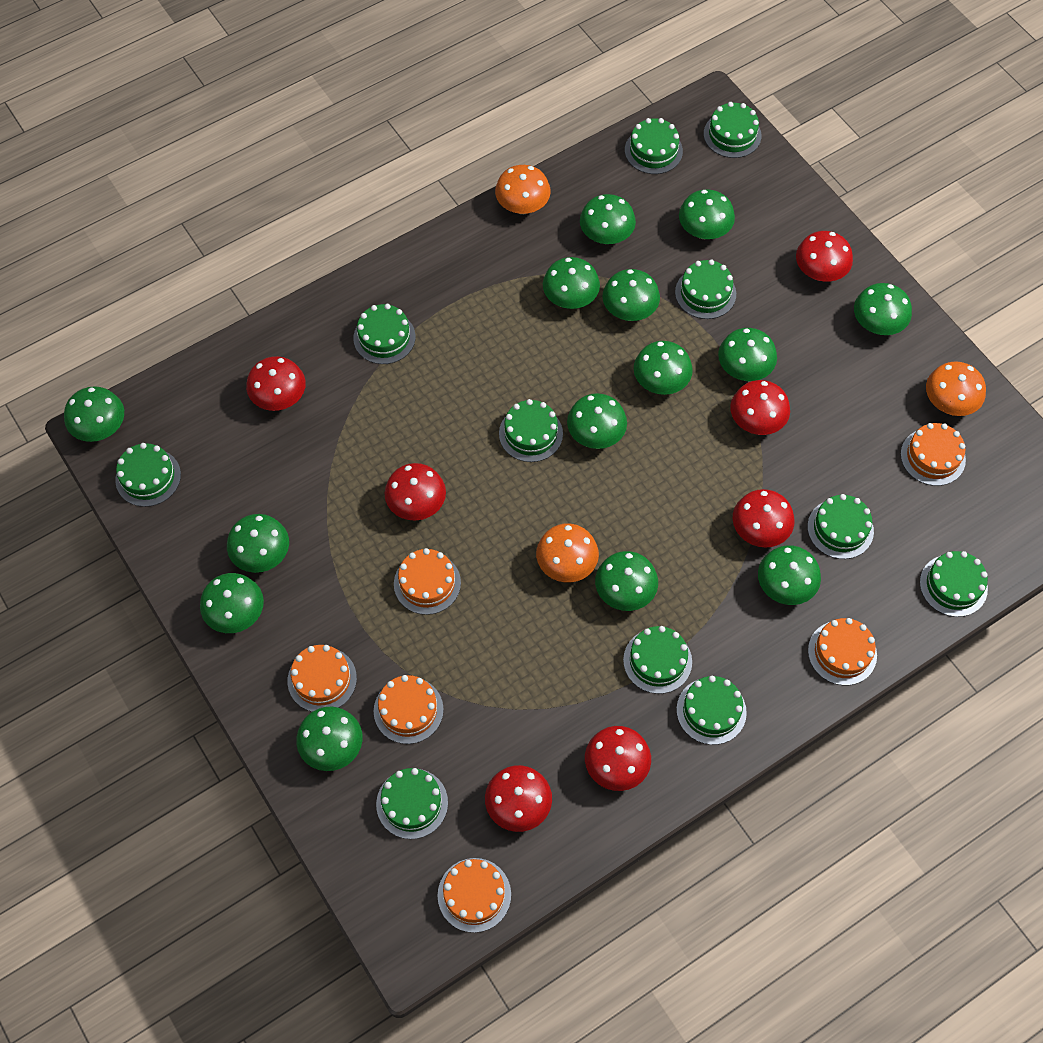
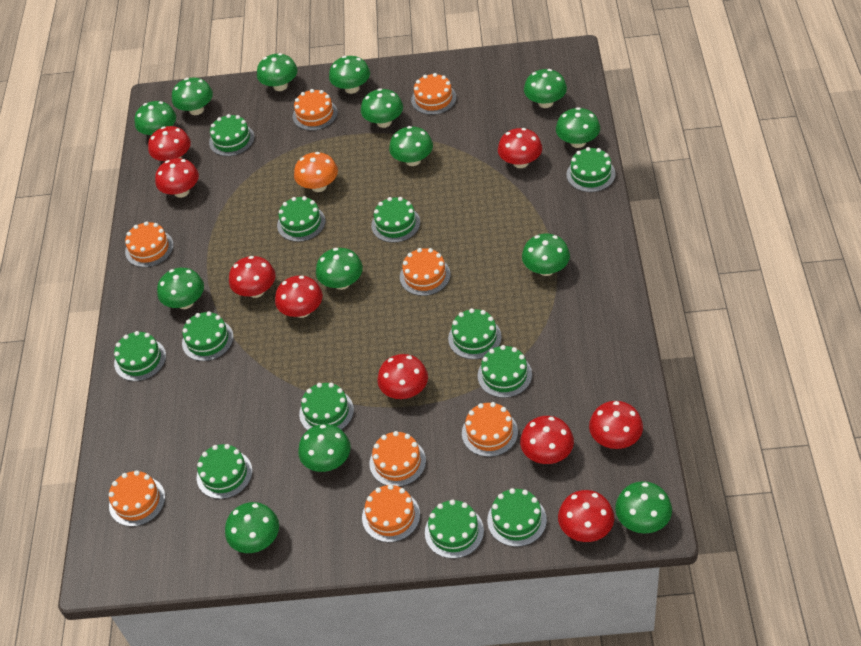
green cake: [115,443,181,507] [353,304,415,364] [376,768,448,839] [499,399,563,462] [623,626,692,694] [625,118,683,174] [675,259,736,319] [676,676,747,745] [704,102,761,158] [807,494,874,559] [920,551,988,617] = 11 -> [114,331,166,381] [182,311,234,361] [197,444,252,499] [209,114,254,156] [277,196,325,242] [299,383,354,430] [371,197,420,243] [425,499,484,559] [448,308,501,359] [477,345,532,398] [487,488,547,547] [566,147,616,192] = 12
orange cake: [288,645,357,712] [374,675,444,744] [394,548,461,615] [438,858,511,933] [808,618,877,685] [901,423,966,486] = 6 -> [109,470,165,527] [125,221,174,267] [293,89,338,131] [362,484,420,542] [370,431,426,487] [400,248,450,296] [411,73,457,115] [462,402,518,457] = 8
orange mushroom: [495,165,551,214] [536,524,599,582] [926,361,986,416] = 3 -> [294,152,338,192] = 1
red mushroom: [246,356,306,411] [385,463,446,521] [485,765,552,832] [585,726,651,791] [730,380,790,435] [733,489,795,548] [796,231,853,282] = 7 -> [148,126,191,161] [155,158,199,198] [229,256,276,298] [275,276,323,318] [377,354,428,399] [498,128,542,168] [520,416,574,464] [558,490,614,542] [589,401,643,449] = 9

